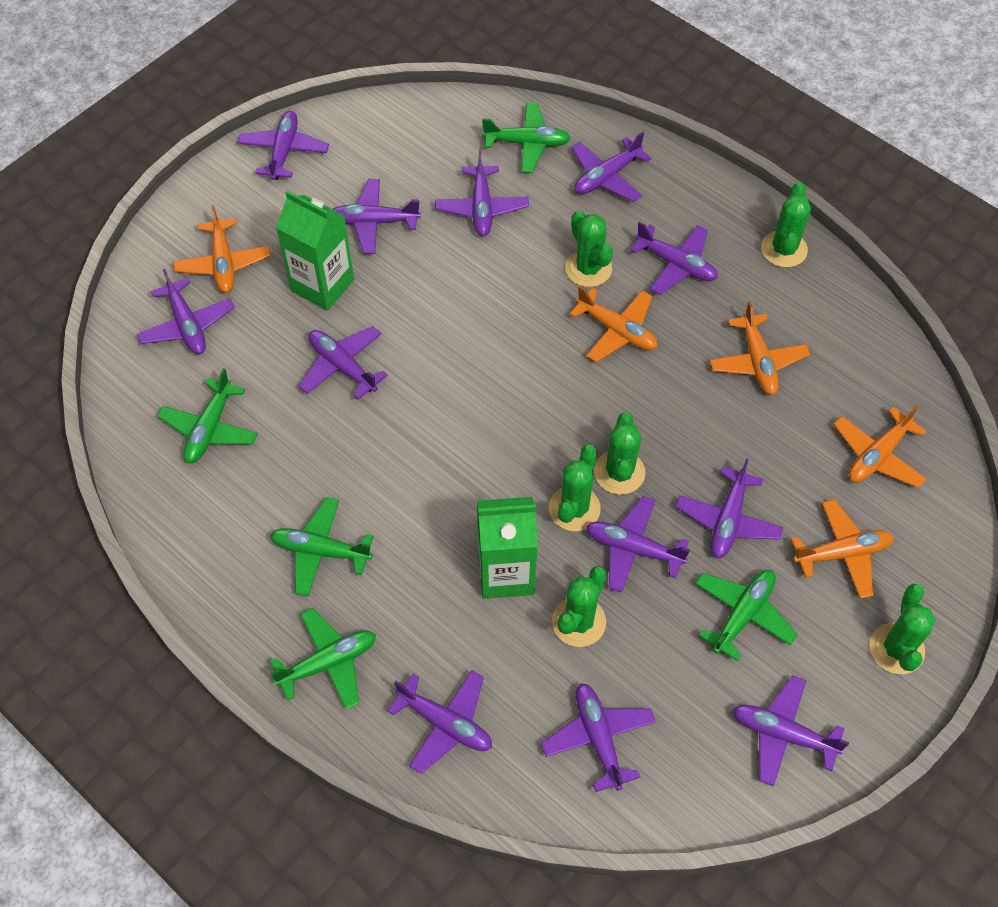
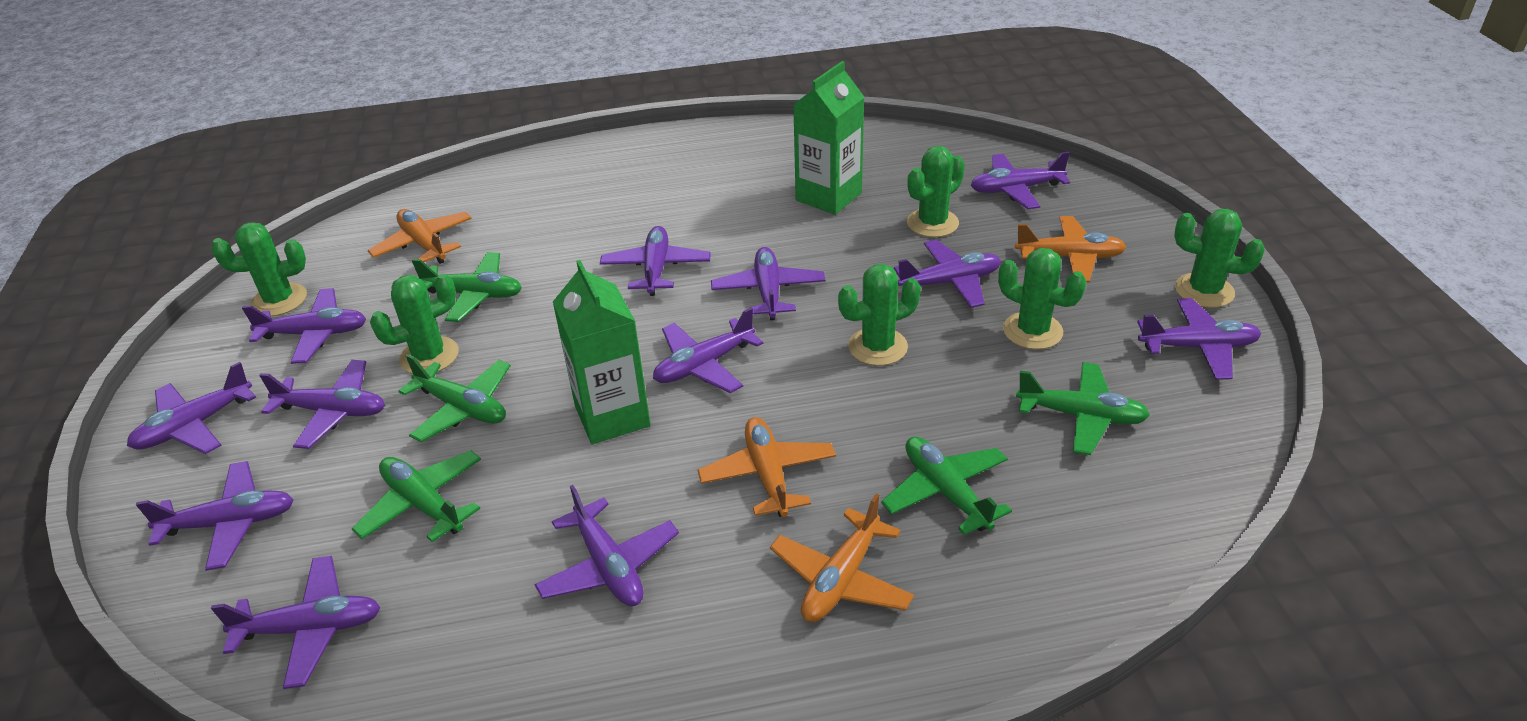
orange plane: [173,205,271,293] [570,286,657,362] [710,301,810,395] [791,499,894,599] [833,404,927,488] = 5 -> [368,209,472,264] [698,417,836,517] [770,494,914,622] [1015,216,1126,282] = 4

